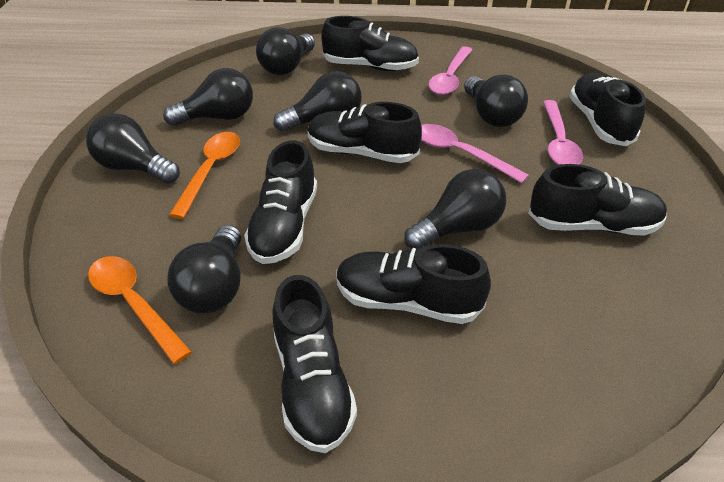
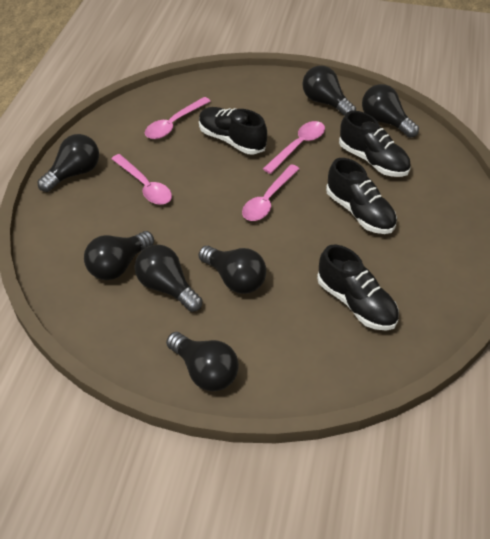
black shoe: [244,140,317,264] [273,275,357,453] [308,102,422,163] [322,16,419,71] [336,244,491,324] [528,164,667,236] [569,73,646,146] = 7 -> [199,107,267,155] [317,245,399,331] [326,158,397,234] [339,111,411,177] = 4
orange spoon: [88,256,192,364] [169,132,240,219] = 2 -> none = 0
pink spoon: [421,124,529,183] [428,46,472,95] [543,100,583,165] = 3 -> [111,154,172,205] [145,97,210,139] [242,164,300,221] [263,121,325,174] = 4

